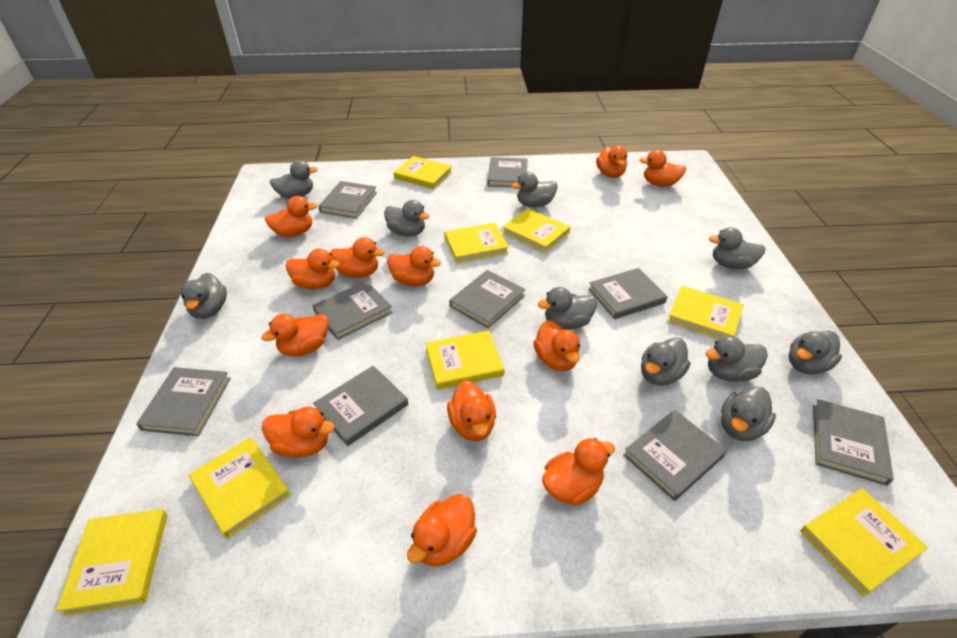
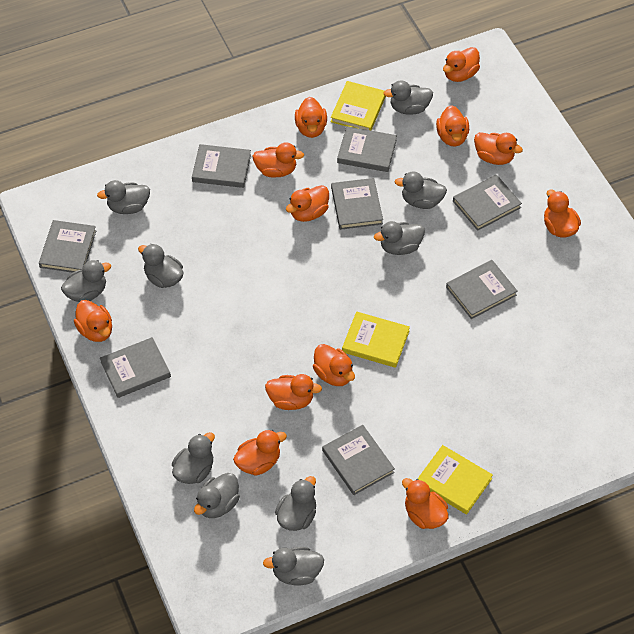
grey book: [136,367,231,436] [312,281,393,340] [313,366,408,446] [318,181,377,219] [449,270,525,328] [487,157,528,187] [588,268,668,319] [623,410,727,501] [813,399,894,486] = 9 -> [39,220,96,273] [100,337,171,398] [192,144,251,188] [322,425,395,495] [331,178,383,230] [337,126,397,172] [446,260,518,319] [453,175,522,231] = 8
yellow book: [56,509,168,616] [189,437,291,539] [393,156,452,189] [425,331,504,390] [444,223,509,263] [502,208,570,253] [667,286,744,339] [800,489,928,596] = 8 -> [331,81,386,130] [342,311,410,368] [417,445,493,514] = 3

